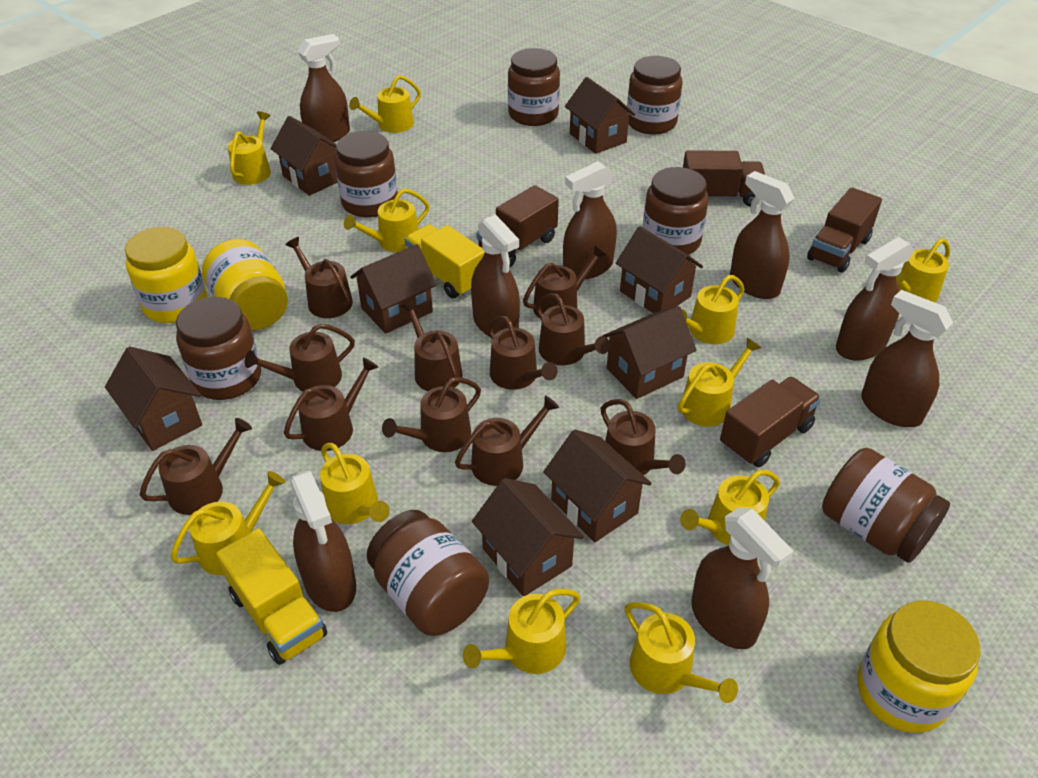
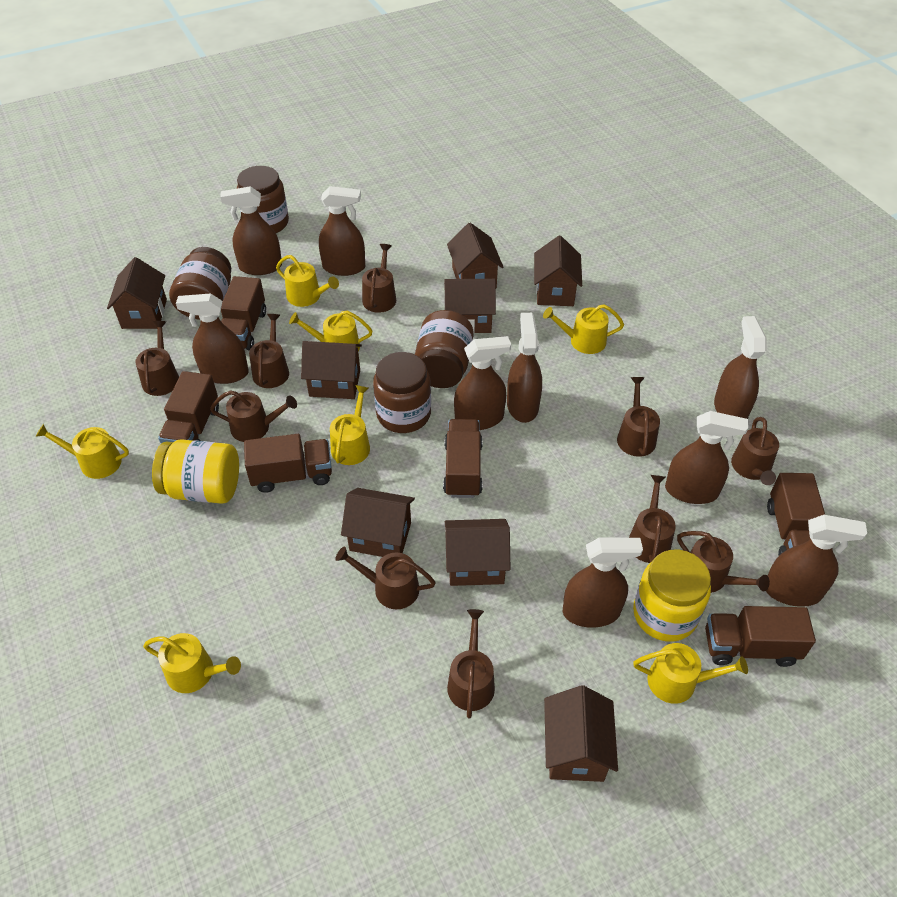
brown jar: [176,297,261,400] [335,131,398,218] [367,510,489,636] [508,48,560,126] [627,56,682,135] [643,167,708,255] [822,448,950,563] = 7 -> [169,247,231,320] [237,166,289,233] [373,352,431,433] [415,310,474,388] = 4
brown spray bottle: [290,470,356,612] [297,34,350,142] [471,215,520,337] [563,161,617,279] [691,508,794,649] [730,171,795,299] [836,237,914,361] [861,290,953,427] = 8 -> [176,294,249,384] [220,186,282,275] [319,186,365,276] [454,336,511,430] [507,313,542,423] [563,537,643,628] [665,411,748,504] [714,316,767,419] [766,515,867,607] = 9
brown truck: [476,185,559,268] [683,150,765,206] [720,377,821,467] [807,187,882,273] = 4 -> [158,371,219,443] [221,276,266,351] [244,434,332,493] [443,419,483,498] [705,606,816,667] [767,473,825,556] = 6
brown watering can: [140,418,252,515] [244,324,355,391] [284,358,378,451] [285,237,353,318] [382,377,481,452] [400,300,462,391] [455,395,559,486] [488,316,558,390] [523,245,606,318] [536,293,610,365] [601,399,685,475] = 11 -> [135,321,179,396] [210,390,297,442] [249,314,289,388] [335,547,436,609] [362,244,396,313] [447,609,495,718] [617,377,660,457] [629,475,676,563] [677,531,770,593] [731,417,779,485] = 10
yellow jar: [125,227,207,323] [202,239,288,330] [857,600,980,733] = 3 -> [152,440,239,504] [633,550,711,642] = 2
yellow truck: [216,528,327,665] [405,224,485,298] = 2 -> none = 0
yellow watering can: [170,471,285,575] [228,111,271,185] [320,443,390,524] [344,188,429,253] [349,75,421,133] [463,589,580,674] [625,602,738,703] [678,338,761,427] [680,470,780,545] [681,275,745,344] [896,238,950,302] = 11 -> [36,424,129,479] [143,633,241,693] [276,255,339,307] [289,311,373,352] [330,385,370,465] [543,304,624,354] [633,643,748,704] = 7

